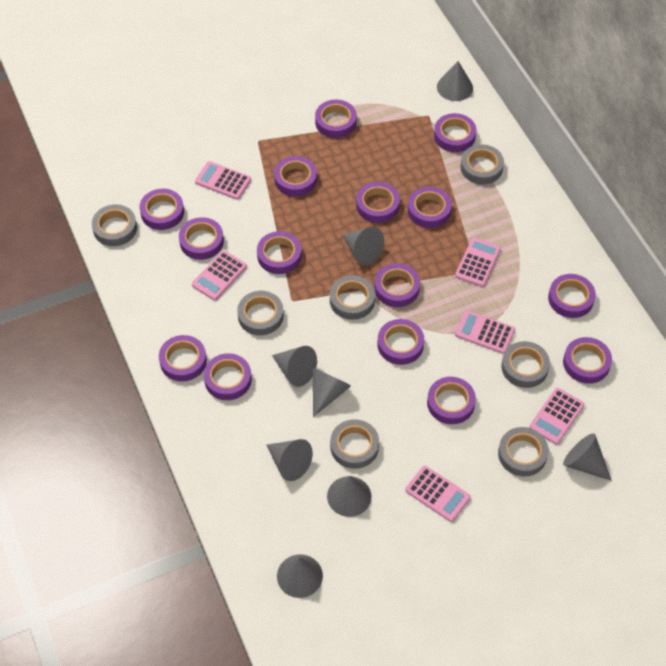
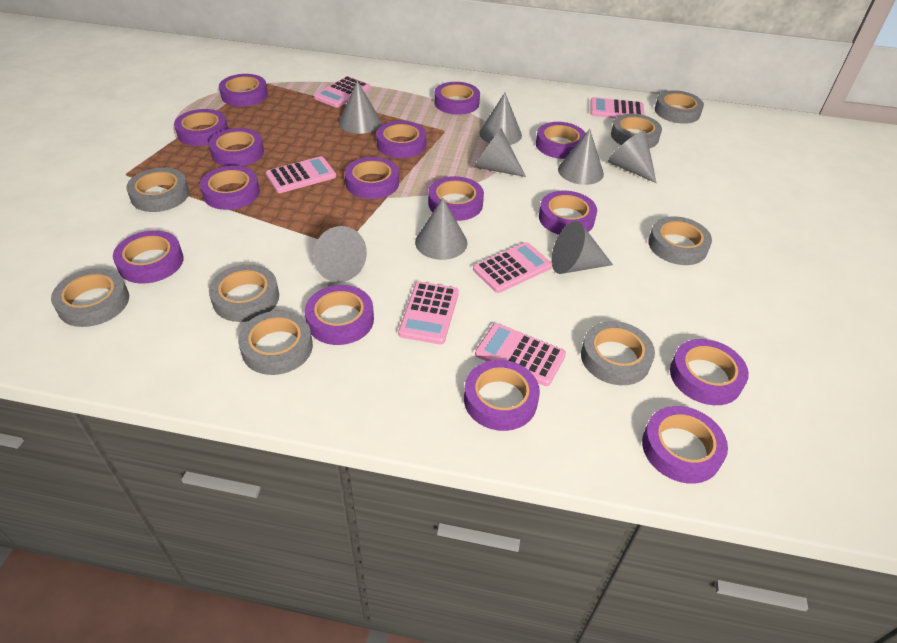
grey tape: [92,204,137,246] [237,291,284,335] [330,275,375,320] [330,419,379,469] [460,144,504,184] [498,427,549,477] [501,341,550,388] = 7 -> [51,268,129,327] [126,168,189,212] [209,264,279,322] [238,311,313,375] [581,321,655,385] [611,114,662,148] [648,216,712,265] [655,90,704,124] = 8

